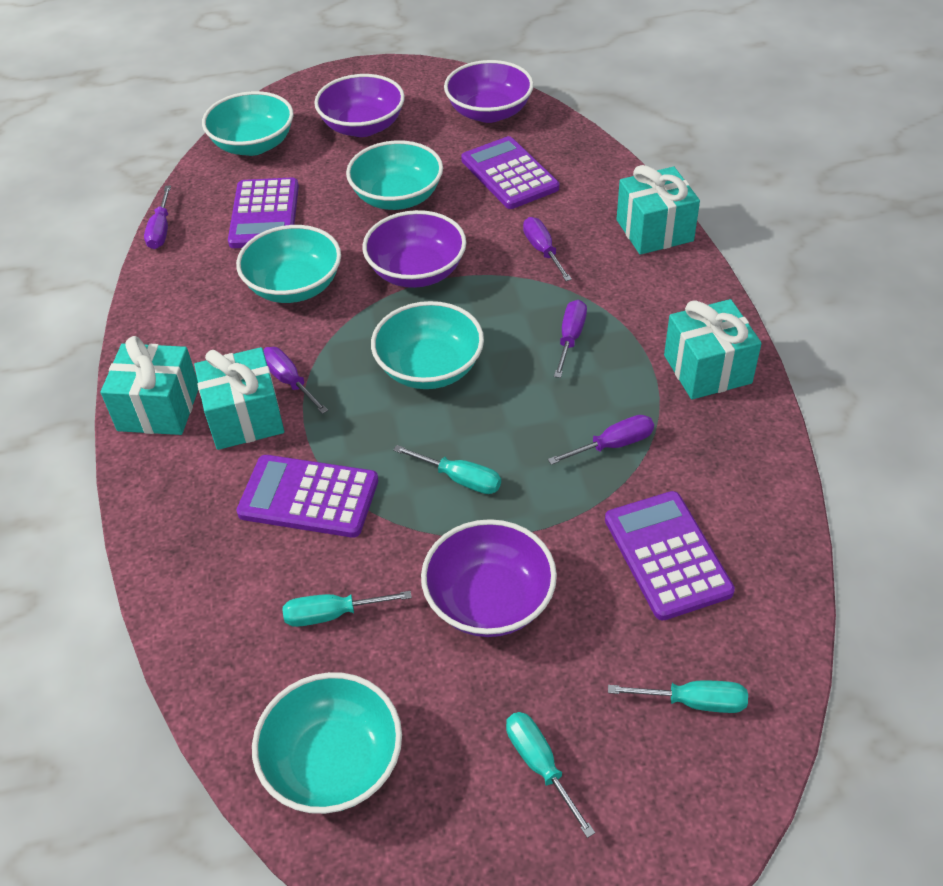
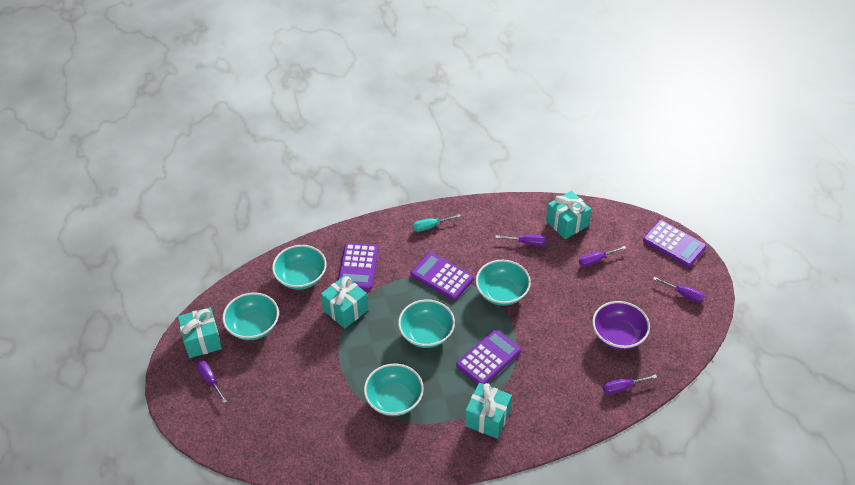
purple bowl: [314,74,405,137] [362,210,466,288] [421,519,557,637] [444,60,534,123] = 4 -> [592,301,650,350] = 1
turquoise screwdriver: [283,591,412,627] [393,445,501,494] [506,712,595,838] [608,680,748,713] = 4 -> [413,214,461,232] = 1

